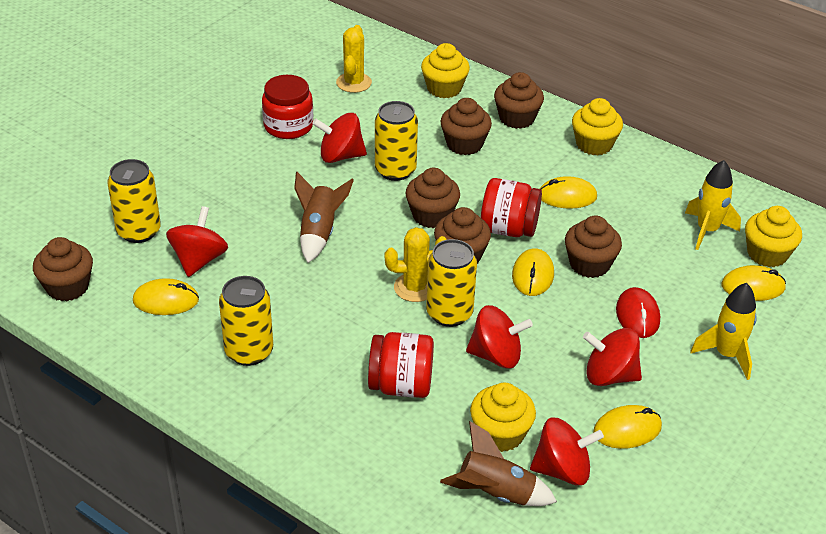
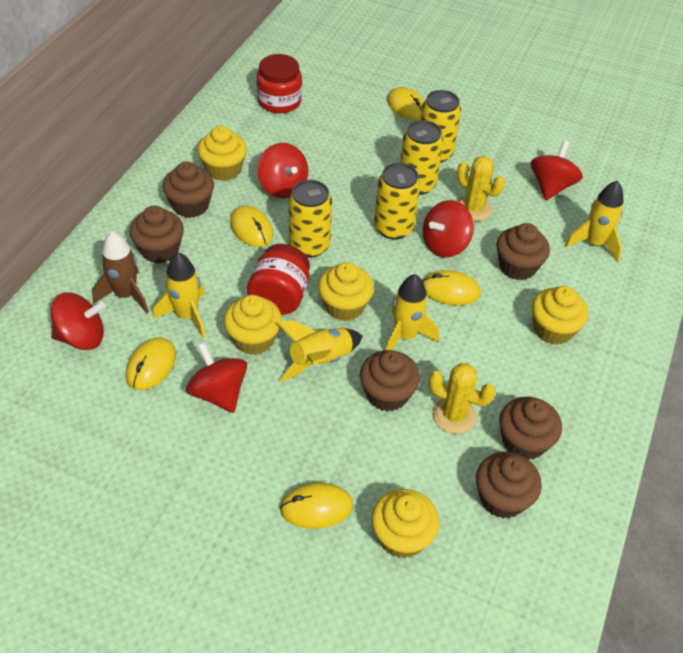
brown rocket: [294,172,354,263] [440,421,557,506] = 2 -> [92,231,149,313] = 1
red jar: [262,75,313,139] [368,332,434,398] [481,178,542,237] = 3 -> [247,244,310,315] [257,54,302,113] = 2
red mouse: [616,287,660,338] = 1 -> none = 0
yellow cupcake: [421,43,470,98] [470,382,536,452] [572,98,623,156] [745,206,802,267] = 4 -> [197,126,247,181] [224,295,282,355] [318,262,374,321] [371,489,439,559] [532,286,588,345] = 5
yellow rocket: [685,160,741,250] [690,283,757,380] = 2 -> [153,252,206,338] [277,320,363,382] [386,274,439,350] [565,181,624,262] = 4

